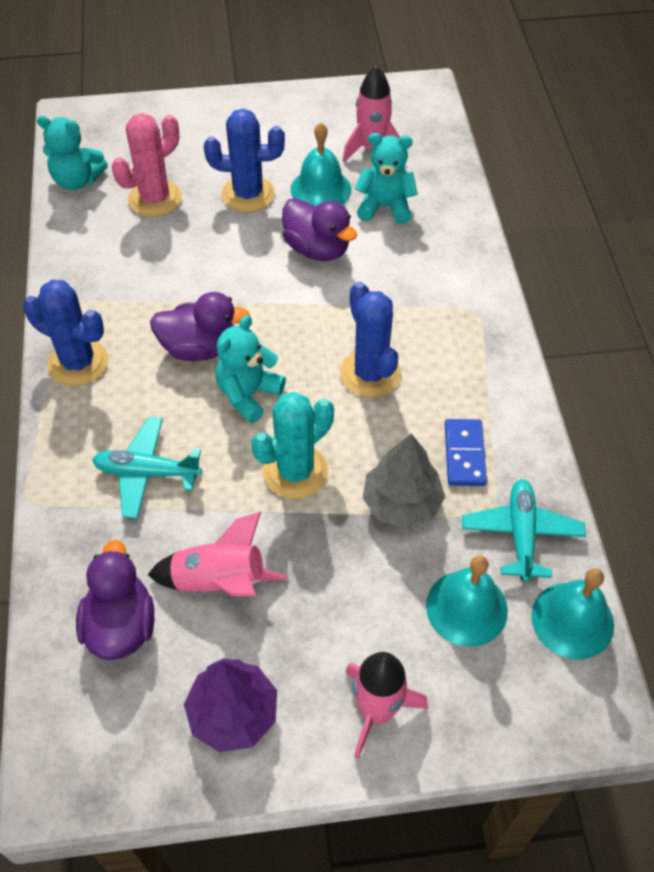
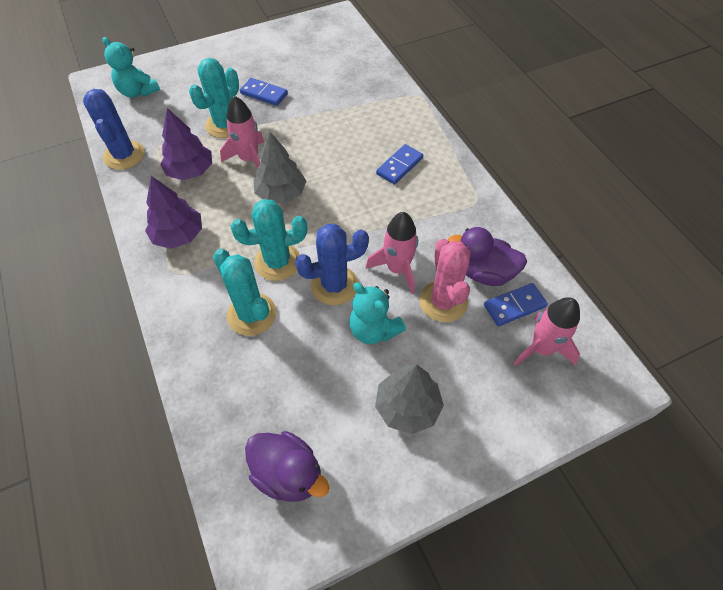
blue cactus: [23,280,108,386] [204,109,285,212] [340,282,401,397] = 3 -> [83,89,145,170] [295,224,369,305] = 2
blue domino: [445,419,487,486] = 1 -> [240,78,288,106] [376,144,423,185] [484,283,548,326] = 3
grey tree: [363,434,445,528] = 1 -> [254,132,306,203] [375,365,444,434] = 2
purple duck: [76,540,154,660] [150,292,250,361] [282,198,357,261] = 3 -> [245,431,330,502] [448,227,527,286] = 2
purple tree: [184,658,277,752] = 1 -> [145,176,202,249] [160,108,212,180] = 2
turquoise bell: [291,122,351,206] [426,555,508,647] [531,568,614,659] = 3 -> none = 0
turquoise cactus: [251,392,334,499] = 1 -> [189,58,239,138] [213,249,276,336] [231,199,307,281] = 3
turquoise plane: [92,417,202,519] [462,479,586,582] = 2 -> none = 0
turquoise teddy bear: [37,116,108,190] [216,315,286,423] [355,133,418,225] = 3 -> [102,37,160,98] [349,282,406,344] = 2

